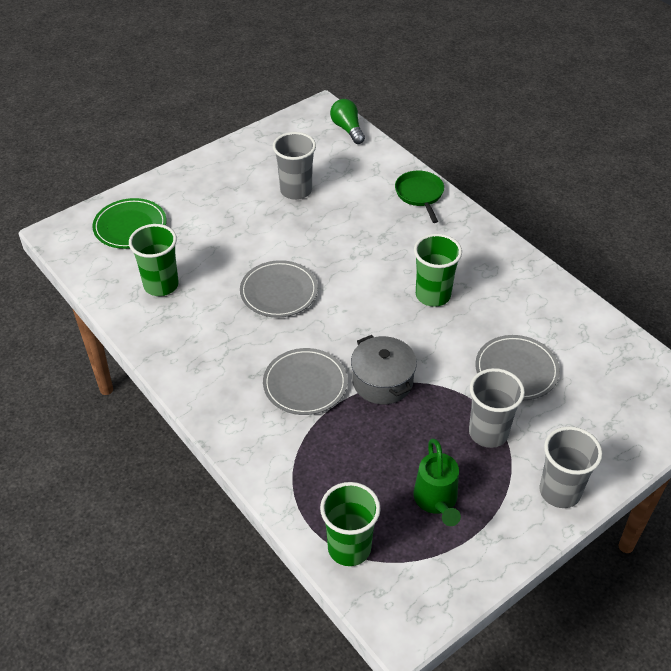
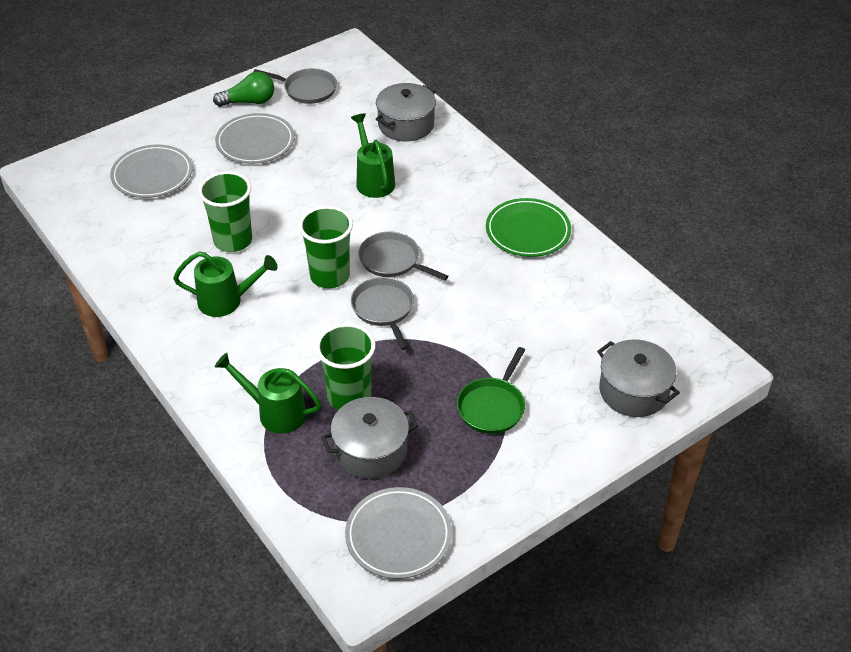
green watering can: [413,439,461,526] = 1 -> [173,251,278,317] [214,353,321,434] [351,113,395,198] = 3
grey cup: [273,132,316,200] [469,368,525,448] [539,426,603,508] = 3 -> none = 0
grey pan: none = 0 -> [253,68,337,104] [351,277,414,350] [358,232,449,281] = 3
grey pot: [351,335,417,404] = 1 -> [321,397,418,479] [376,83,436,141] [597,339,680,417] = 3

